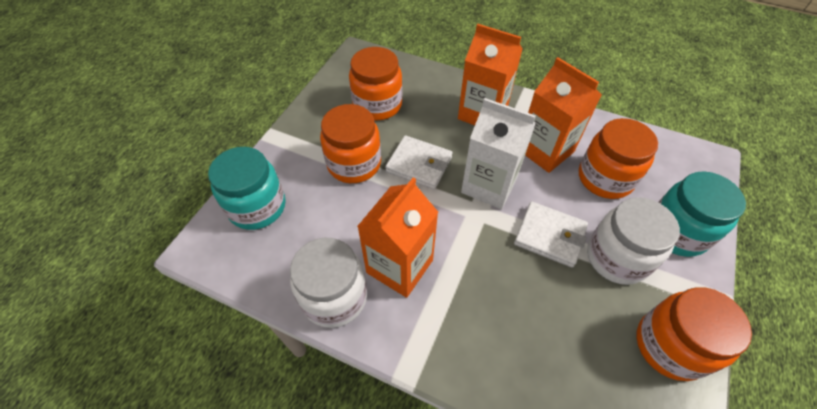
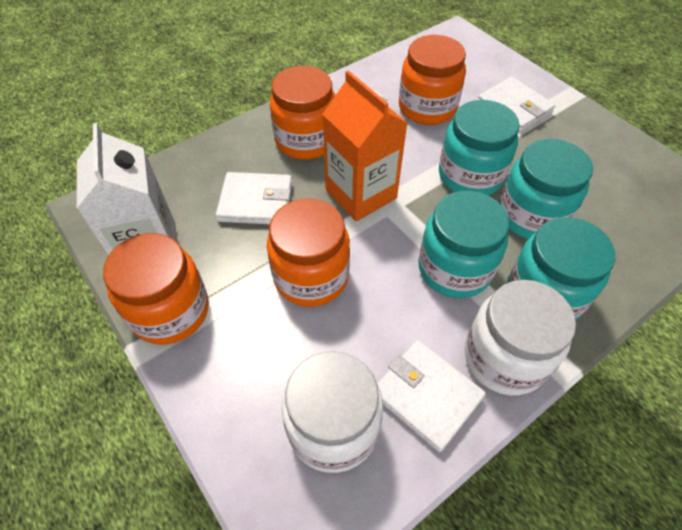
orange carton: [357,178,438,298] [458,24,523,125] [525,57,602,173] = 3 -> [323,70,408,221] = 1
turquoise jar: [208,147,286,230] [658,171,746,257] = 2 -> [418,191,509,298] [439,100,520,195] [499,139,593,239] [507,217,615,321] = 4
white wallet: [385,135,453,189] [514,201,588,268] = 2 -> [216,172,292,224] [377,340,486,452] [478,77,555,132] = 3

